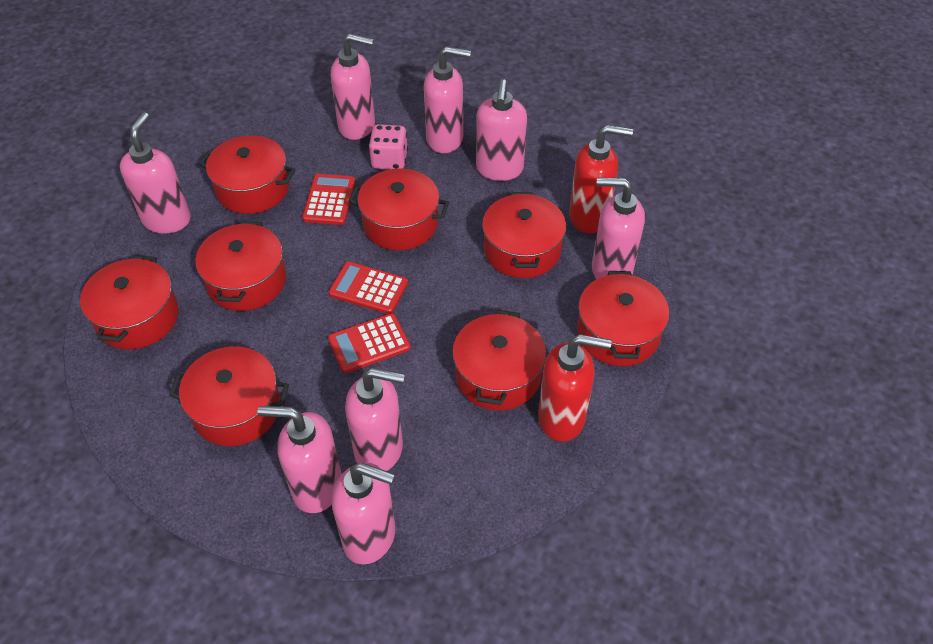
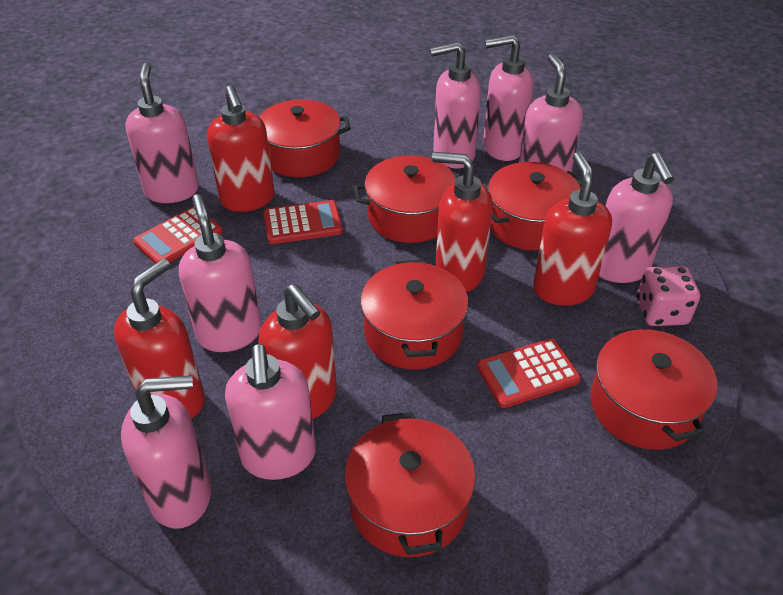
red pot: [80,255,178,349] [169,346,289,446] [195,221,286,311] [199,135,295,214] [348,168,449,250] [452,310,546,411] [482,192,566,278] [577,271,669,366] = 8 -> [259,99,351,177] [345,412,476,557] [354,155,459,243] [360,260,469,369] [488,162,582,251] [591,325,718,450] = 6
red soap dispenser: [538,334,612,442] [569,125,633,233] = 2 -> [114,259,205,418] [207,85,275,212] [258,284,337,419] [432,152,493,292] [533,152,612,306] = 5

